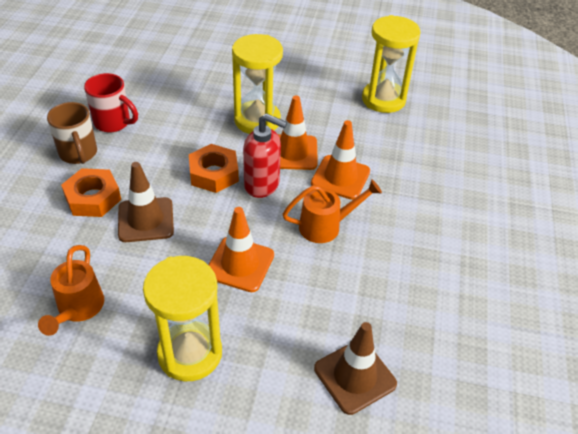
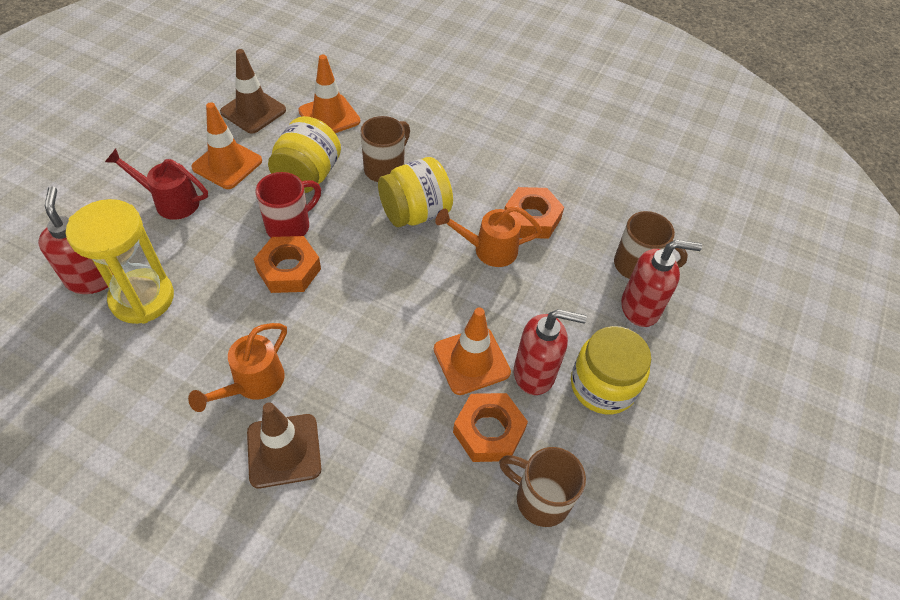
brown mug: [47,102,97,164] = 1 -> [361,116,410,182] [499,447,586,527] [614,211,688,279] = 3
orange nut: [61,168,121,217] [189,144,239,193] = 2 -> [254,236,321,293] [453,393,528,462] [504,187,564,239] = 3
red soap dispenser: [243,113,287,198] = 1 -> [38,186,113,294] [514,309,587,395] [621,240,702,327] = 3
red watering can: none = 0 -> [105,149,208,220] = 1
yellow hourglass: [143,256,222,381] [232,34,283,134] [362,15,421,113] = 3 -> [66,199,174,324] = 1
yellow jar: none = 0 -> [268,116,341,193] [378,157,453,227] [571,326,651,414] = 3

